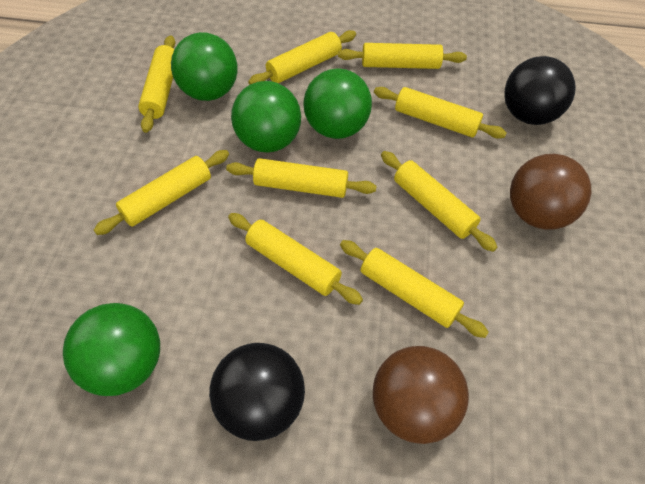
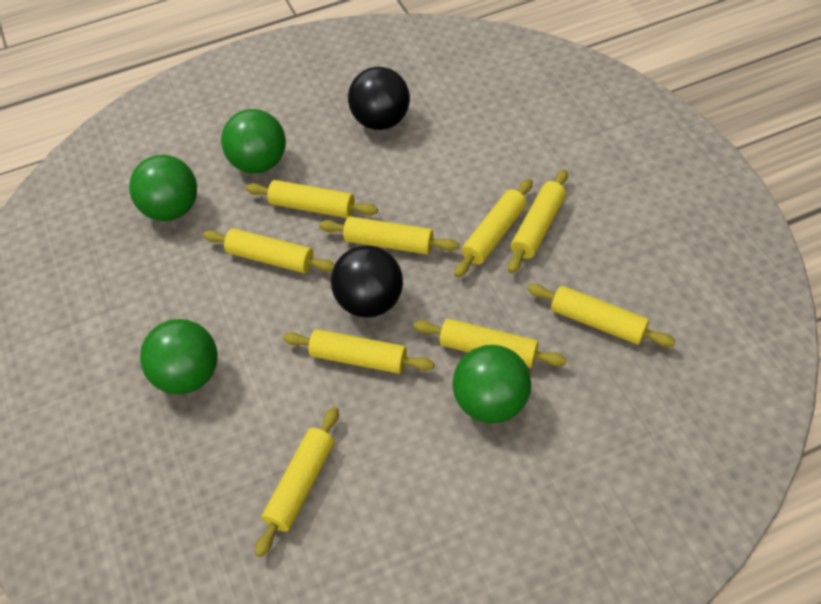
brown ball: [373,346,469,444] [510,154,591,230] = 2 -> none = 0

